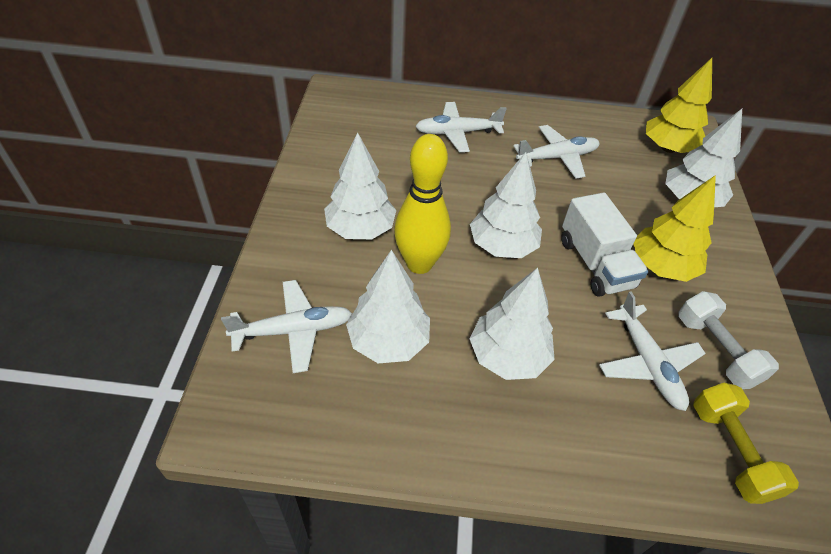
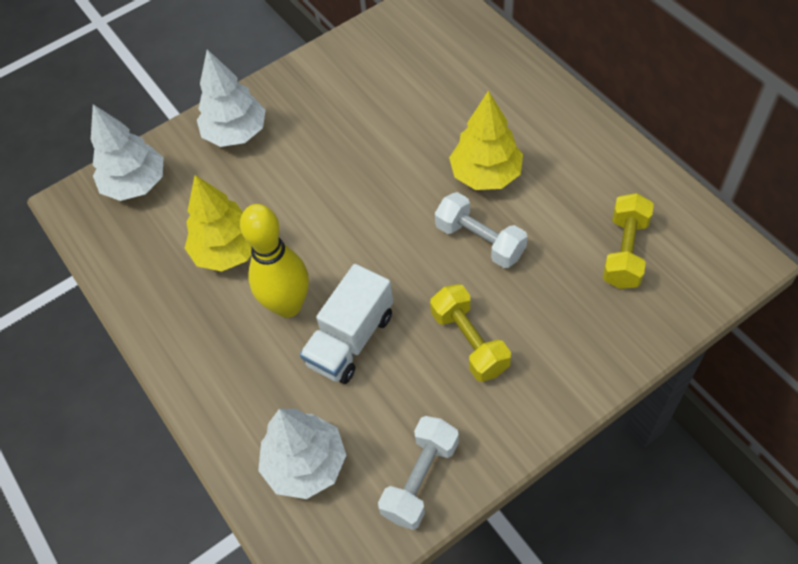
white dumbbell: [678,291,779,389] = 1 -> [378,416,459,530] [435,192,528,268] = 2
white plane: [221,280,352,373] [415,102,507,152] [513,125,600,179] [599,291,706,411] = 4 -> none = 0
white tree: [324,133,396,239] [346,250,430,363] [470,152,542,258] [470,268,555,380] [665,109,742,207] = 5 -> [91,104,164,201] [197,49,266,147] [258,409,346,499] = 3
yellow dumbbell: [693,383,799,504] = 1 -> [430,284,511,382] [603,193,654,289] = 2

